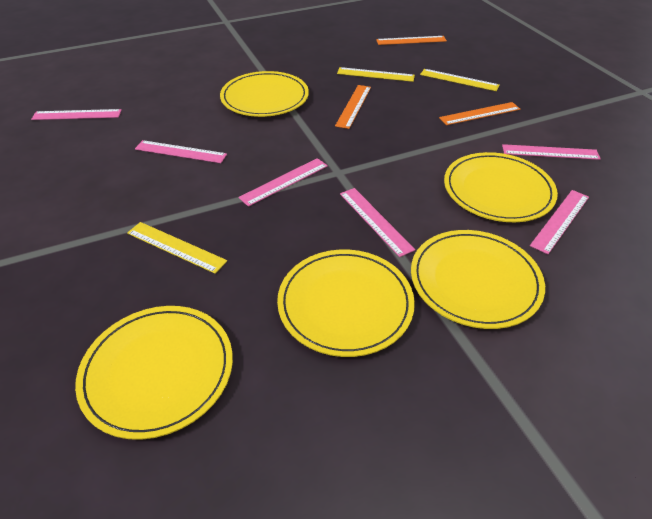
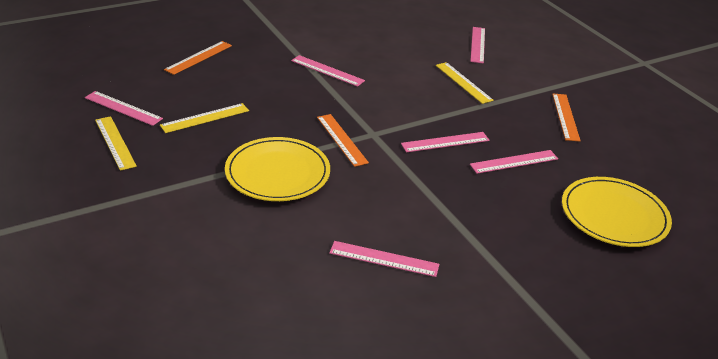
yellow plate: [75,306,233,440] [220,71,309,117] [277,250,415,357] [411,230,545,329] [444,152,558,222] = 5 -> [225,137,330,201] [562,177,672,247] = 2

